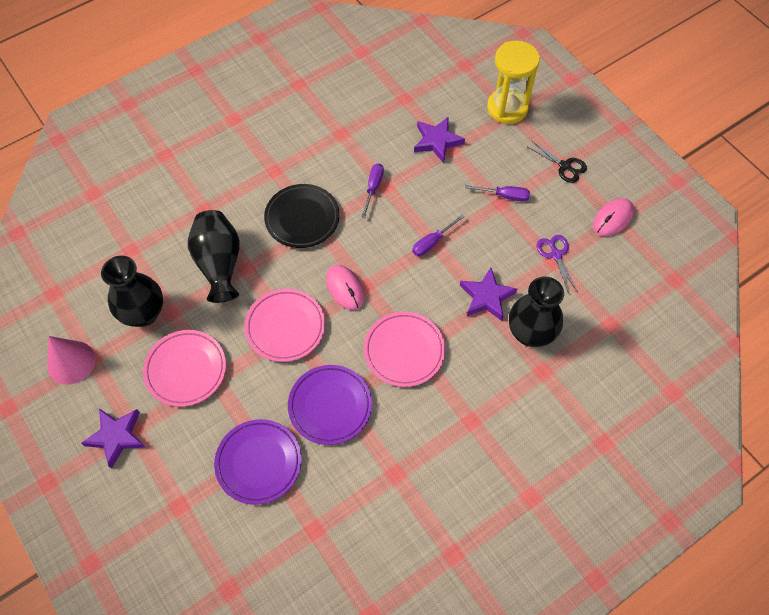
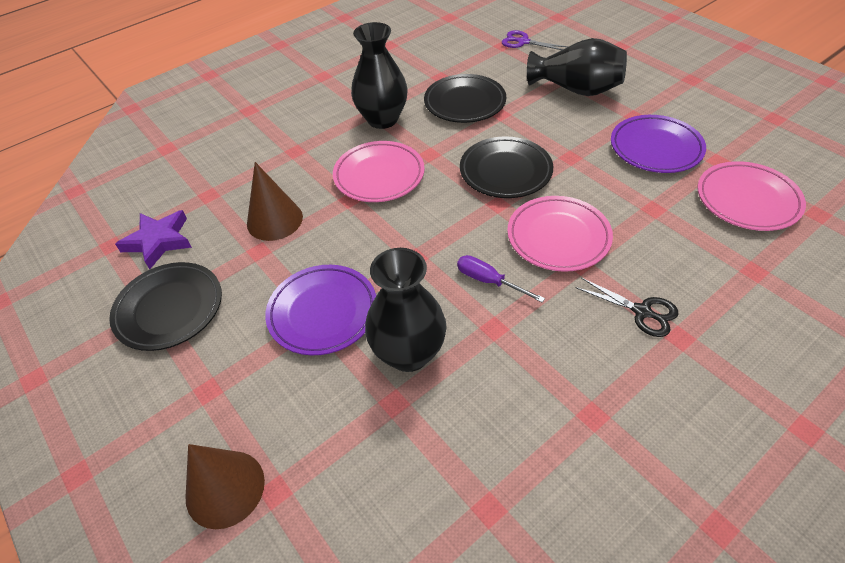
black plate: [264,184,340,248] = 1 -> [109,262,222,351] [424,74,506,123] [460,136,553,198] = 3
brown cone: none = 0 -> [186,444,265,529] [247,162,303,241] = 2
pink cone: [47,336,95,385] = 1 -> none = 0
pink mouse: [326,265,364,310] [593,198,634,236] = 2 -> none = 0
purple screwdriver: [361,163,384,218] [412,214,465,256] [465,185,530,201] = 3 -> [457,255,545,303] = 1
purple star: [81,408,145,469] [414,116,465,163] [460,268,517,321] = 3 -> [115,210,192,269] = 1
yellow hourglass: [487,41,540,124] = 1 -> none = 0

